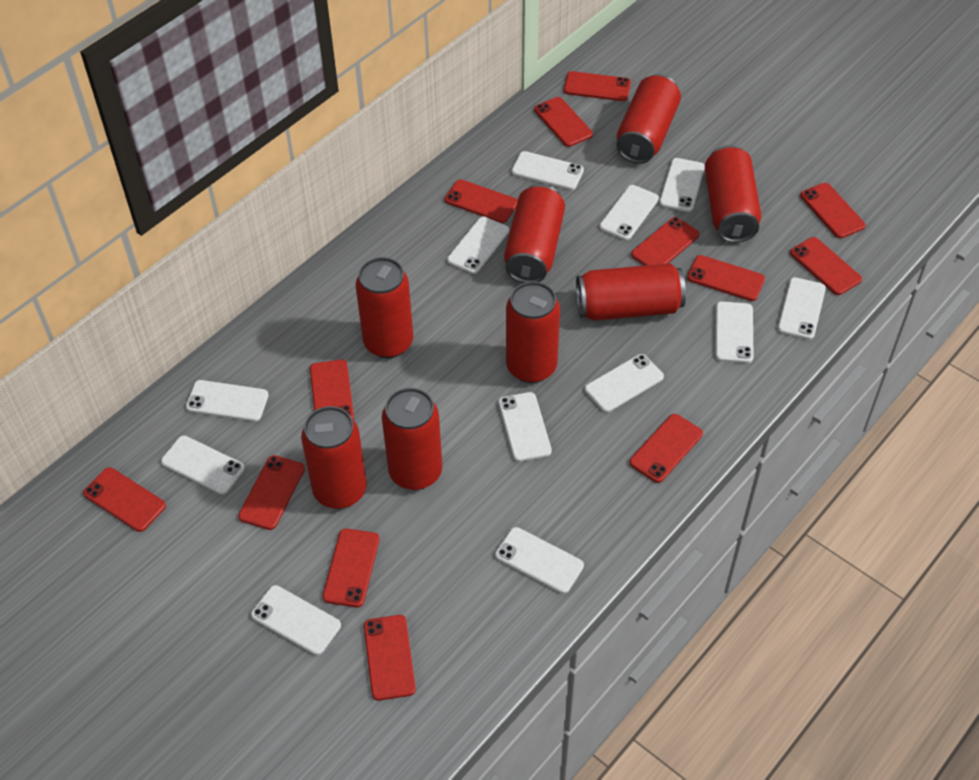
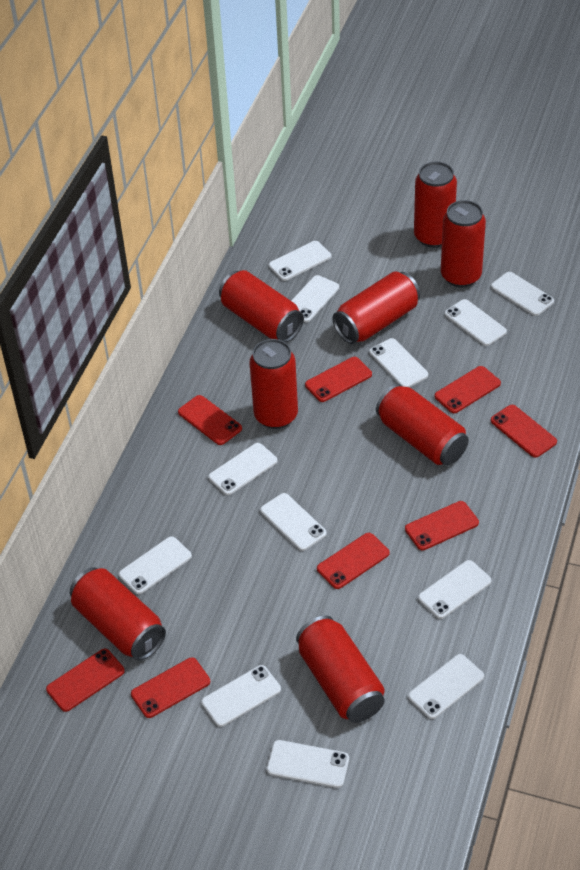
red phone: [83,467,166,532] [238,455,305,530] [310,360,354,419] [322,529,380,607] [364,615,416,701] [445,179,518,223] [534,97,593,147] [564,71,631,101] [629,414,703,483] [631,217,700,266] [687,255,765,301] [790,237,862,295] [800,183,866,238] = 13 -> [46,649,125,712] [131,657,210,718] [178,395,242,445] [305,357,372,402] [317,533,390,589] [405,501,479,550] [434,366,501,413] [491,405,557,458] = 8

